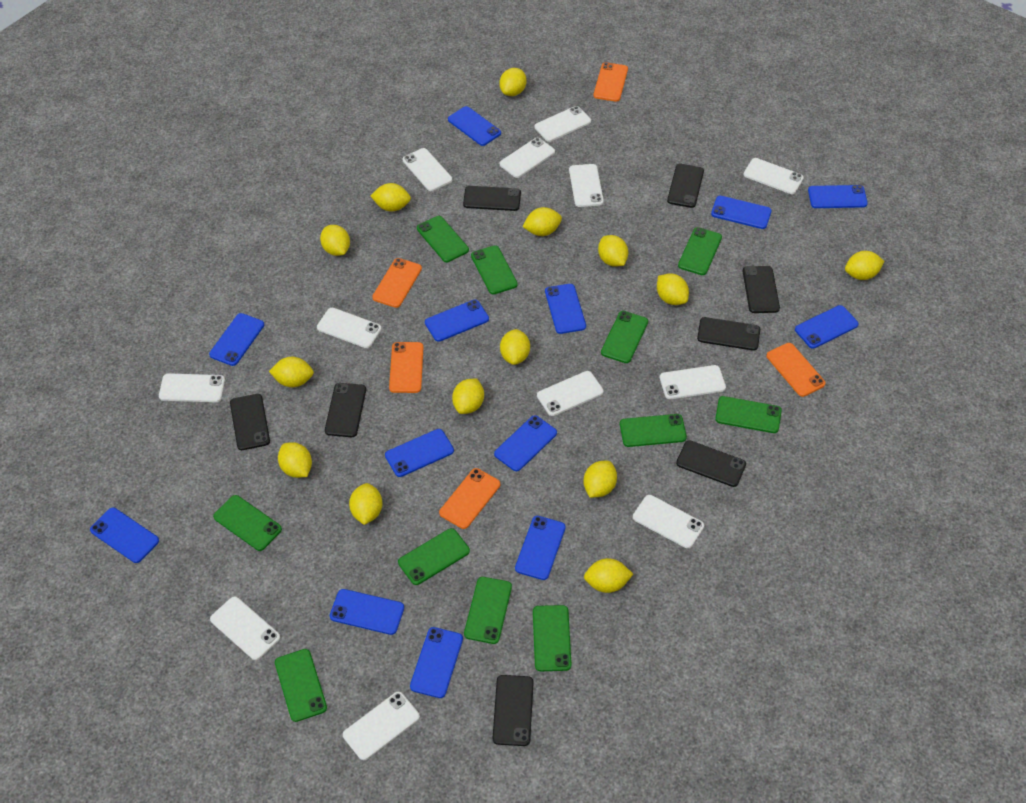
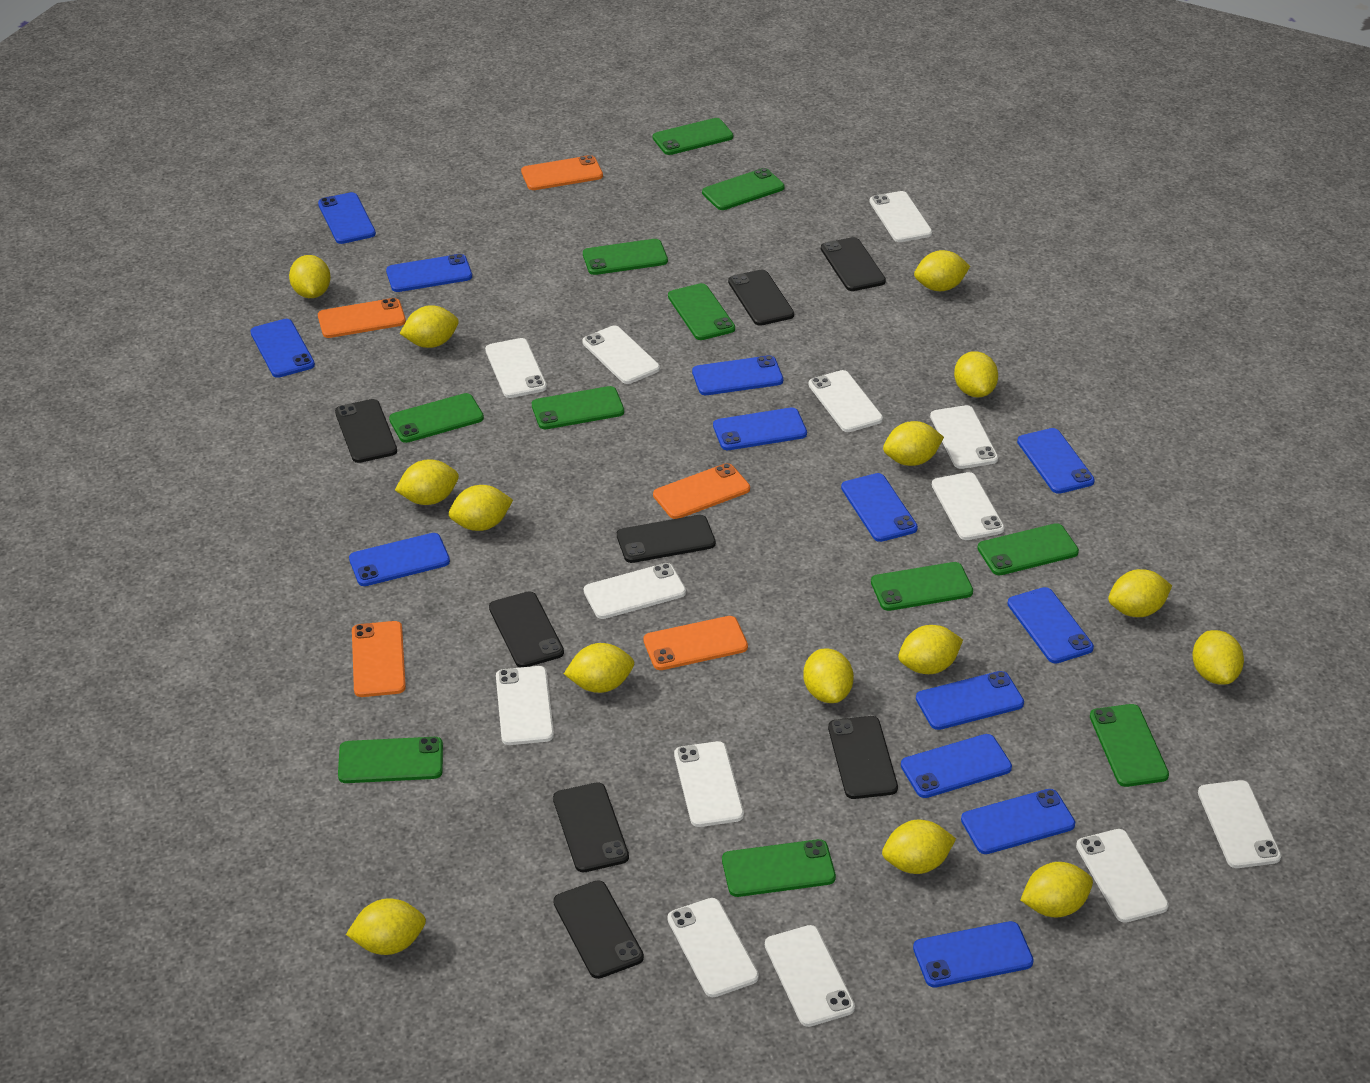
white phone: [159,373,225,402] [210,596,280,660] [317,308,381,348] [343,692,420,760] [403,148,452,191] [500,138,555,178] [535,106,591,142] [537,371,603,416] [569,164,604,207] [633,495,704,548] [660,365,726,399] [743,158,804,194] = 12 -> [485,338,547,398] [496,666,554,745] [582,326,660,384] [584,563,686,619] [668,898,759,997] [674,741,744,827] [765,925,855,1027] [808,370,883,432] [870,191,932,242] [930,405,998,469] [932,472,1005,540] [1076,829,1169,923] [1198,780,1281,868] = 13
yellow lemon: [269,357,314,387] [278,442,312,478] [320,225,350,256] [349,483,382,525] [371,183,411,211] [452,379,484,414] [499,68,526,96] [500,329,530,365] [523,207,562,236] [583,461,617,498] [584,558,633,593] [598,235,628,267] [657,273,689,305] [845,251,884,280] = 14 -> [289,255,331,298] [346,898,426,955] [395,459,459,505] [400,305,458,348] [449,485,513,531] [564,643,634,693] [803,648,854,703] [882,820,956,874] [883,421,944,466] [898,625,963,674] [914,250,970,291] [954,351,998,397] [1021,862,1093,917] [1108,569,1172,617] [1193,630,1244,685] = 15

